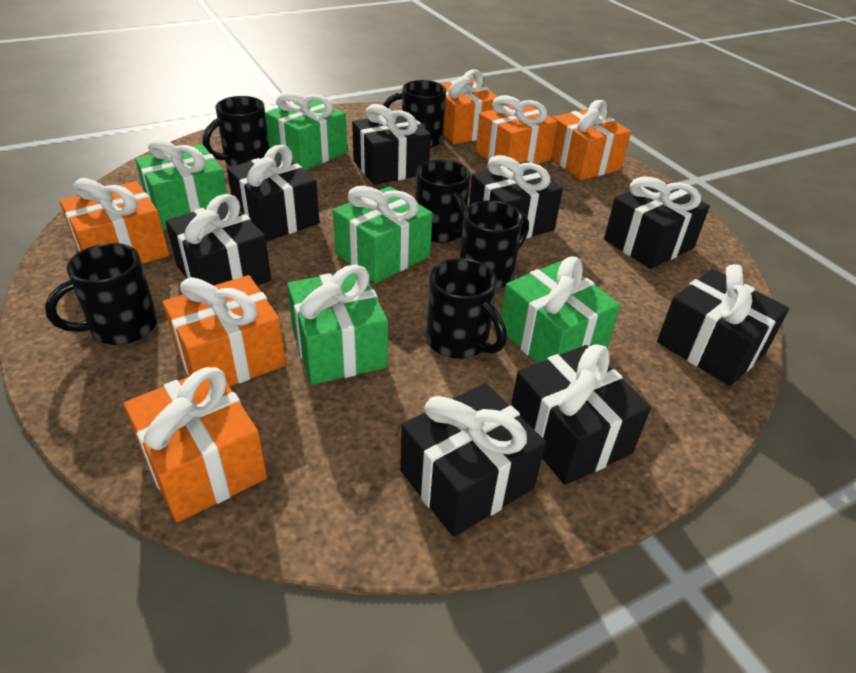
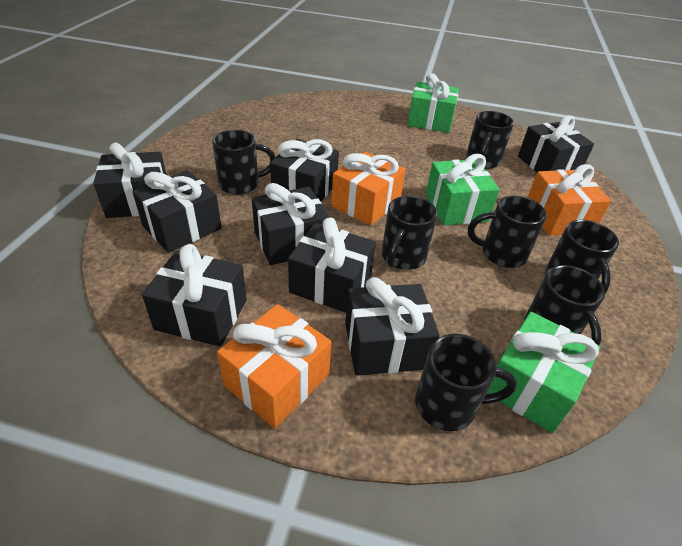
black mug: [45,243,158,345] [203,96,270,167] [383,80,446,148] [415,160,470,243] [426,258,507,359] [460,200,529,289] = 6 -> [212,130,275,195] [381,196,437,270] [415,334,517,431] [466,111,514,169] [468,195,547,268] [524,265,605,345] [545,220,619,293] = 7
green gift: [135,139,227,230] [265,92,347,170] [287,265,388,385] [333,186,433,283] [501,256,621,363] = 5 -> [407,73,459,133] [426,154,500,226] [487,312,600,433] = 3
orange gift: [59,178,169,264] [124,367,267,522] [163,275,286,387] [440,70,498,144] [476,95,558,166] [551,100,631,180] = 6 -> [217,304,331,428] [331,152,406,226] [527,164,611,236] = 3

